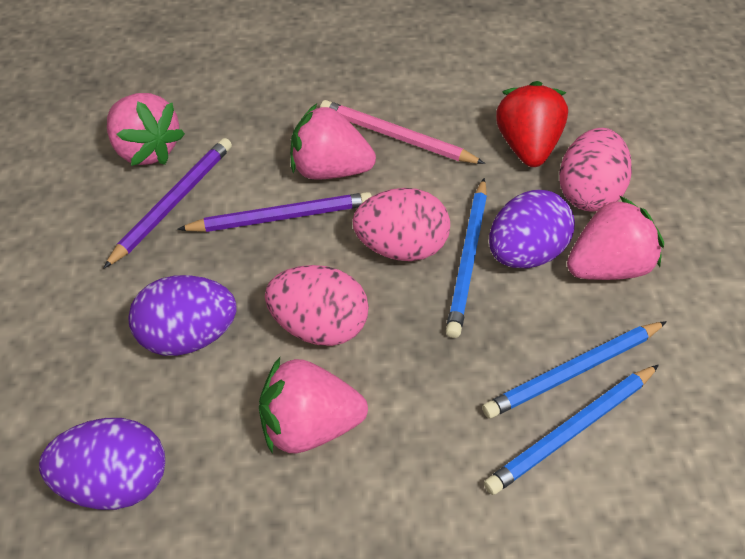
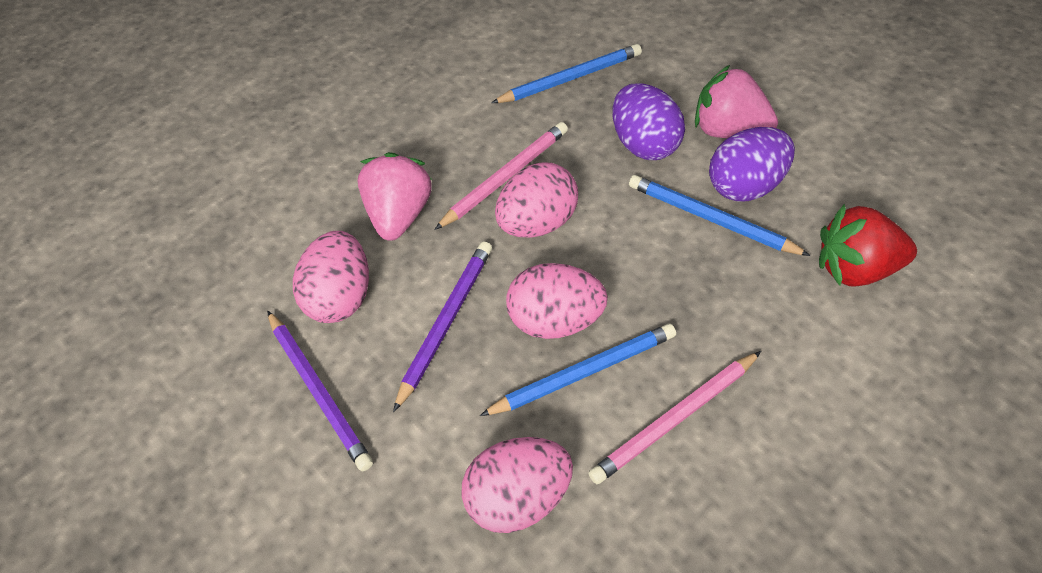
pink egg: [265,265,369,346] [352,188,450,261] [559,128,632,211] = 3 -> [293,231,369,323] [461,437,573,533] [495,162,578,238] [506,263,608,339] = 4
pink pencil: [320,100,485,164] = 1 -> [434,122,568,230] [588,351,761,484] = 2
pink strawberry: [107,93,185,166] [259,357,368,454] [290,104,376,180] [567,196,664,280] = 4 -> [358,152,432,241] [695,65,778,138] = 2
purple egg: [39,418,165,510] [128,275,237,356] [489,190,575,268] = 3 -> [612,83,685,160] [709,127,795,202] = 2

